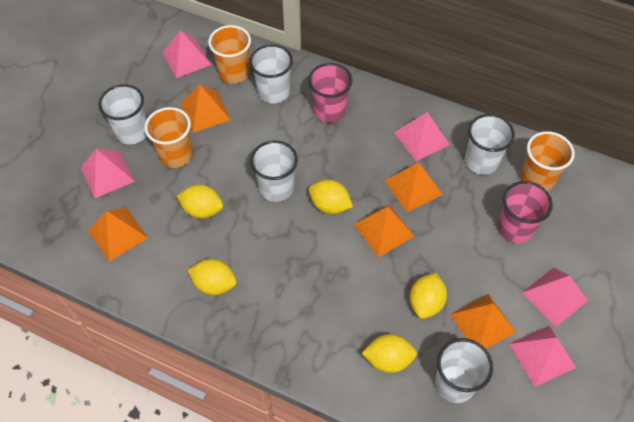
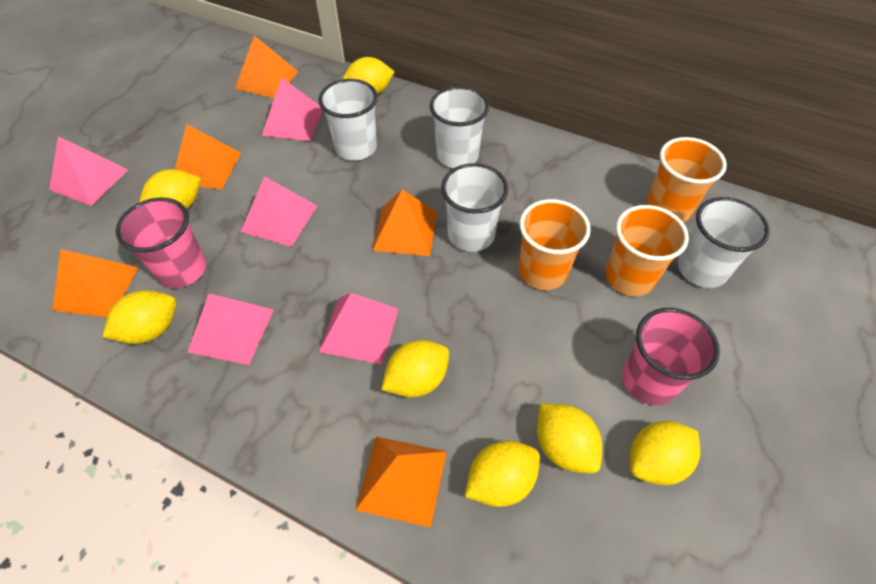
white cup: [99,84,147,144] [249,44,293,104] [250,140,298,202] [435,338,493,403] [465,114,515,175] = 5 -> [318,79,378,161] [430,86,489,168] [441,163,508,252] [678,197,770,288] = 4
yellow lemon: [177,185,223,219] [187,259,237,295] [309,180,353,214] [362,334,417,373] [410,273,447,319] = 5 -> [103,290,176,344] [140,169,201,209] [342,57,394,94] [381,340,449,398] [465,441,540,507] [537,404,602,473] [630,421,700,485] = 7

